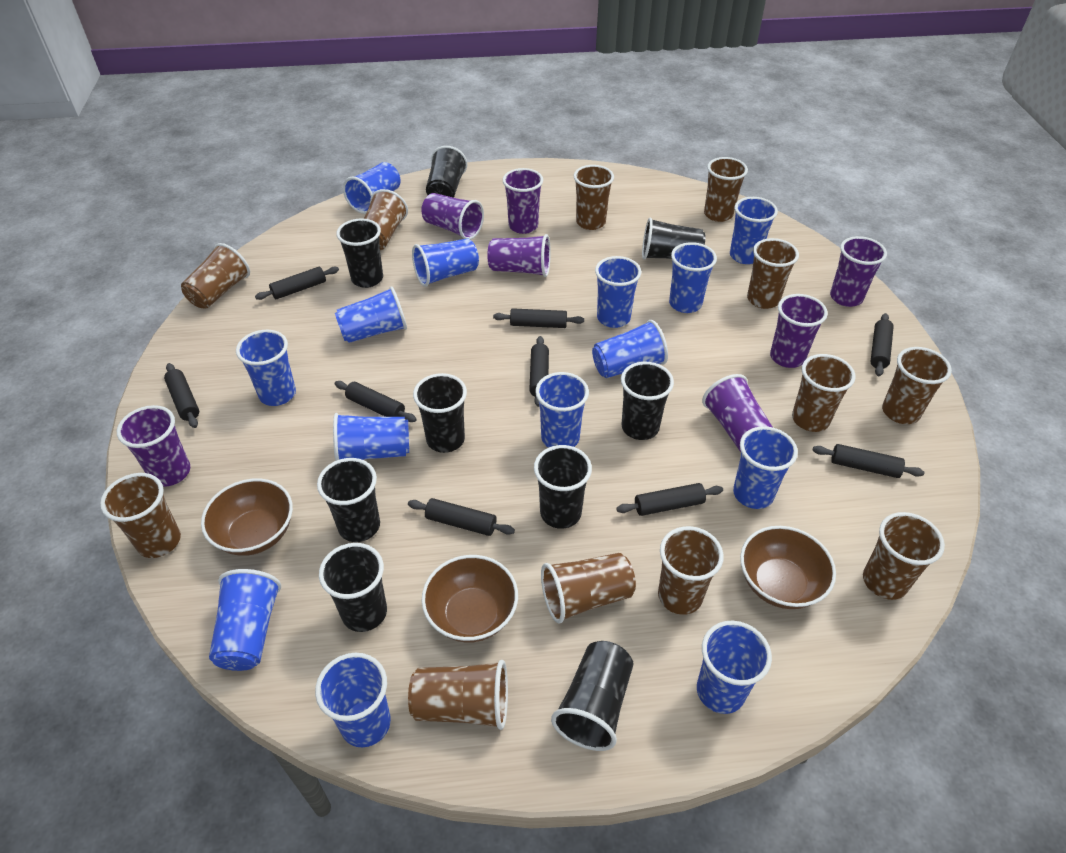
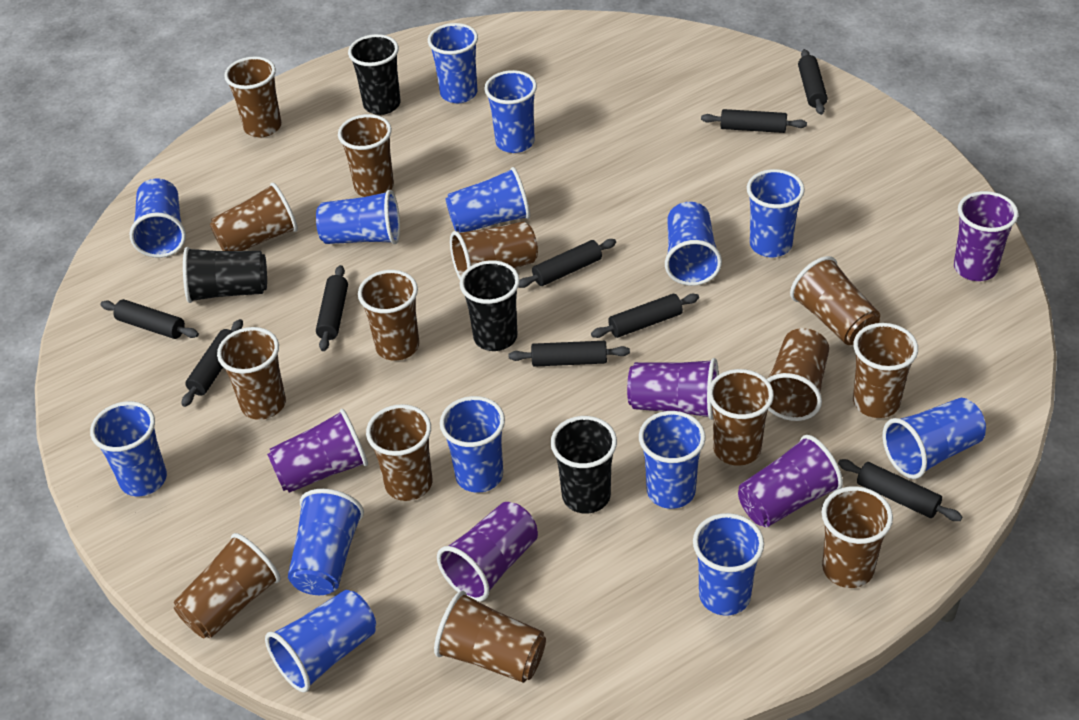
black cup: [317,458,380,542] [319,543,387,632] [336,218,383,288] [413,373,467,453] [426,146,467,198] [534,445,592,529] [551,641,634,751] [621,362,674,440] [642,218,705,259] = 9 -> [183,247,267,303] [348,34,401,115] [460,260,520,351] [551,416,617,514] = 4
brown bowl: [201,479,293,556] [422,555,518,643] [740,526,836,609] = 3 -> none = 0
brown cup: [100,473,181,558] [181,243,250,309] [364,189,408,251] [408,660,508,730] [541,553,636,624] [574,165,614,230] [658,526,724,615] [704,157,748,222] [747,238,799,309] [792,354,855,432] [863,512,945,600] [882,347,952,424] = 12 -> [174,533,281,638] [210,183,298,251] [217,327,286,420] [224,57,281,138] [338,114,394,197] [358,270,419,360] [366,404,432,501] [434,591,546,683] [450,222,538,280] [708,369,774,466] [767,328,829,421] [790,256,880,345] [822,486,893,588] [853,323,918,418] = 14
purple cup: [117,405,190,487] [421,193,484,240] [487,234,551,277] [503,168,543,234] [702,374,772,452] [770,294,828,368] [830,236,887,307] = 7 -> [267,409,368,493] [437,502,538,602] [627,358,719,420] [738,435,843,527] [954,191,1018,281] = 5

